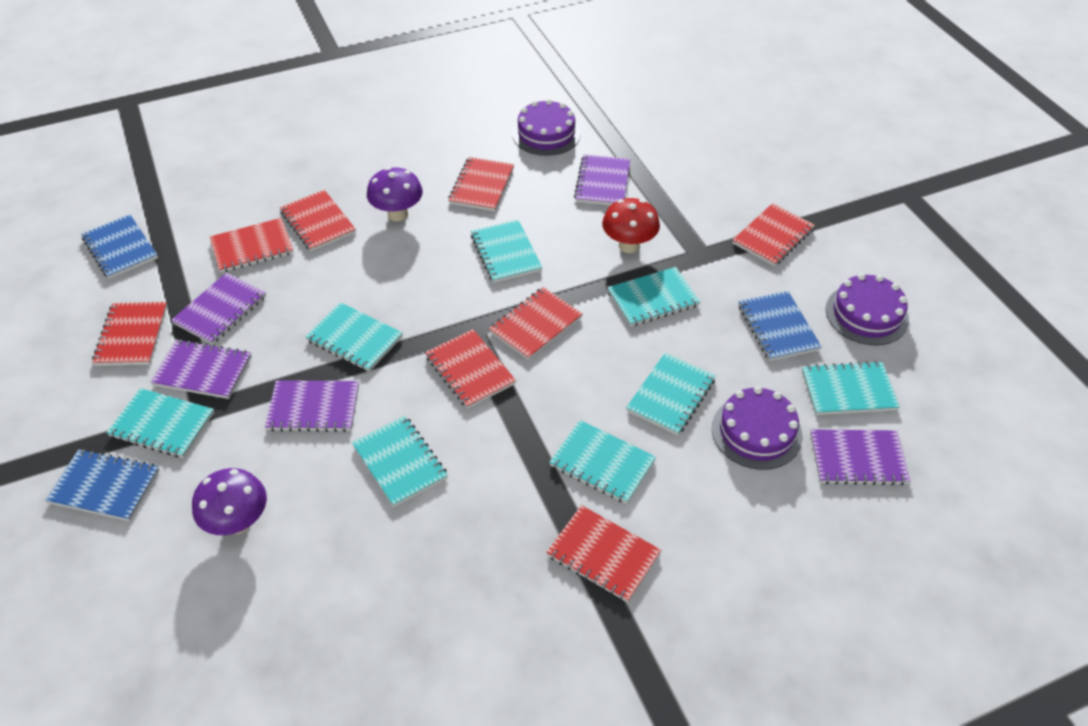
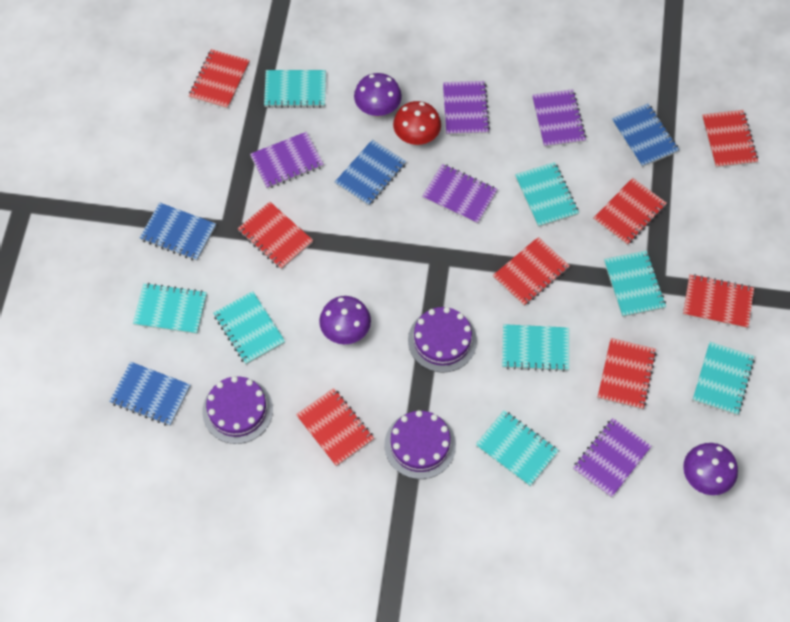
blue notebook: [45,449,160,521] [81,214,158,279] [739,291,822,361] = 3 -> [109,362,191,426] [140,202,216,261] [335,140,407,206] [612,103,679,167] = 4
purple mushroom: [192,468,267,535] [367,167,423,221] = 2 -> [319,296,371,344] [354,73,402,117] [683,443,738,495] = 3

